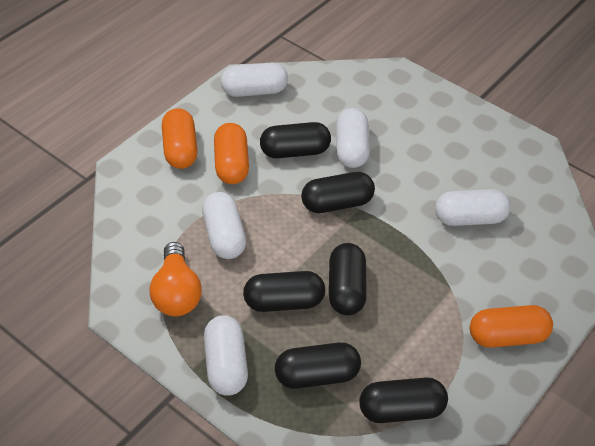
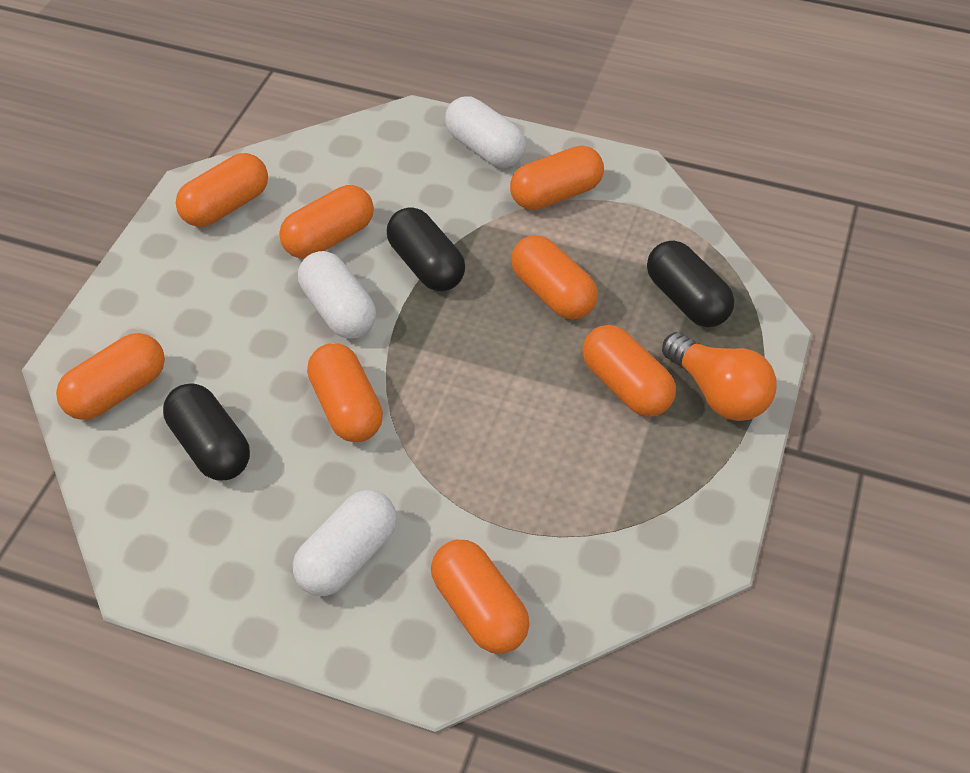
black capsule: [243,271,325,312] [260,122,331,158] [275,342,361,389] [301,172,375,213] [329,243,367,315] [359,377,448,423] = 6 -> [163,383,250,481] [387,207,465,291] [647,241,735,327] = 3
orange capsule: [162,108,198,169] [214,123,249,184] [470,305,553,348] = 3 -> [56,333,165,420] [176,153,268,227] [279,185,374,259] [307,343,383,442] [431,540,530,654] [510,145,604,210] [511,235,598,320] [582,325,676,417] = 8
white capsule: [202,192,246,259] [204,315,248,396] [221,62,288,97] [336,108,370,168] [435,189,511,226] = 5 -> [293,490,397,596] [298,251,376,339] [445,97,526,168] = 3

